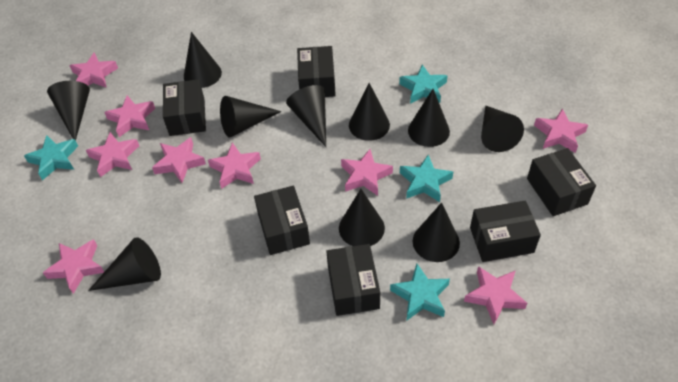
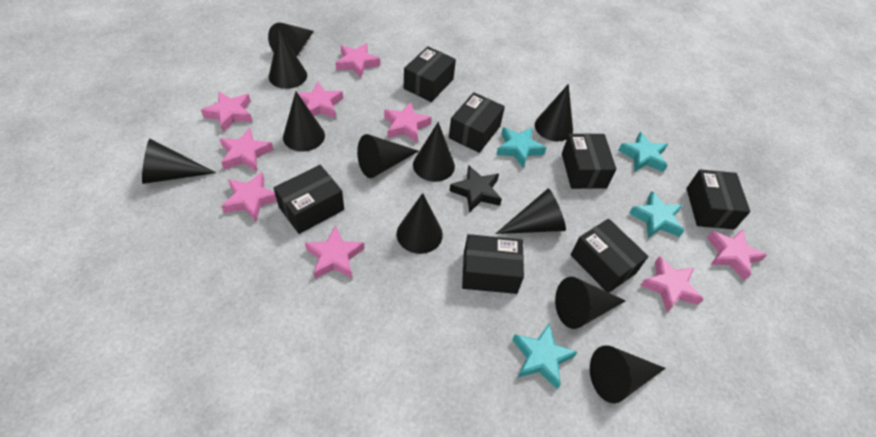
black box: [163,79,206,136] [254,186,310,255] [297,46,336,97] [326,244,380,316] [470,201,541,262] [527,148,596,216] = 6 -> [273,165,344,234] [404,46,456,102] [449,92,505,153] [462,234,524,294] [562,133,617,189] [570,219,648,293] [686,170,750,229] = 7
black cone: [47,81,90,141] [88,237,161,291] [184,32,222,88] [220,96,281,138] [286,85,326,147] [339,189,385,246] [349,83,390,141] [408,89,450,147] [413,203,460,262] [481,106,524,152] = 10 -> [142,139,216,184] [268,23,314,56] [269,30,307,89] [283,91,325,152] [357,134,419,178] [397,193,443,254] [413,122,455,182] [495,188,566,234] [535,84,573,141] [555,277,626,329] [590,345,666,403] = 11
black star: none = 0 -> [449,165,502,213] = 1

